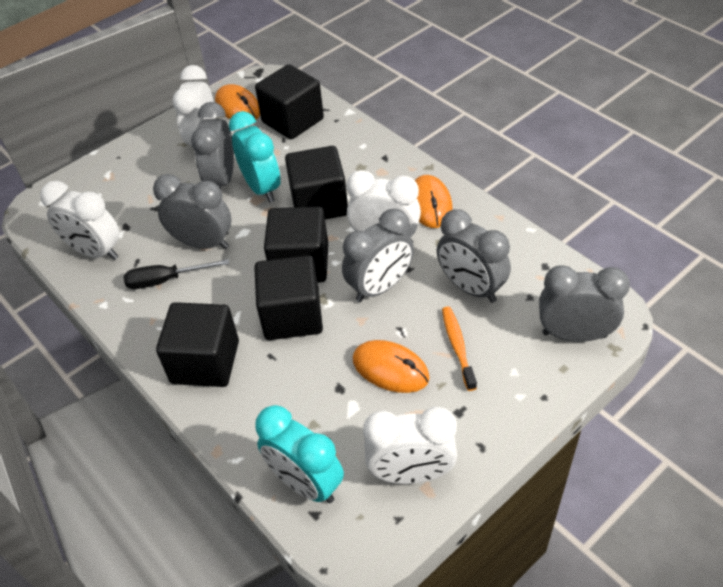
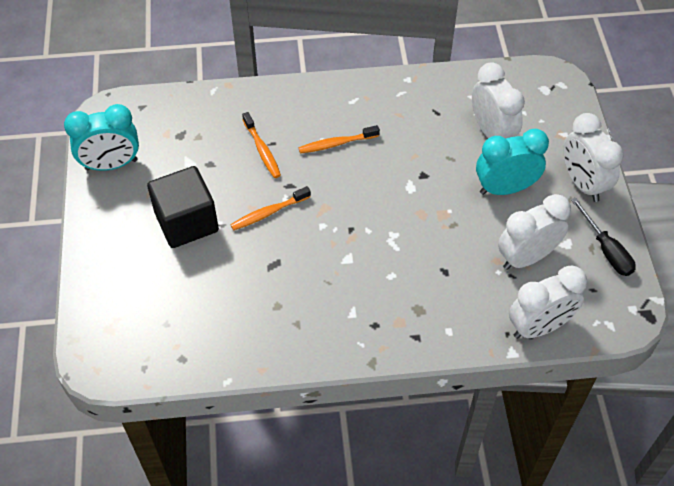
black cube: [156,302,239,387] [254,255,323,340] [255,64,324,139] [264,206,328,282] [285,146,348,219] = 5 -> [147,166,219,248] = 1
grey clock: [153,174,231,249] [191,102,234,190] [342,209,414,302] [437,209,511,303] [539,265,630,342] = 5 -> none = 0
orange mouse: [215,84,260,120] [353,340,430,393] [415,175,453,228] = 3 -> none = 0
orange toothbrush: [442,306,477,391] = 1 -> [230,186,311,231] [242,112,281,178] [298,125,380,154] = 3

